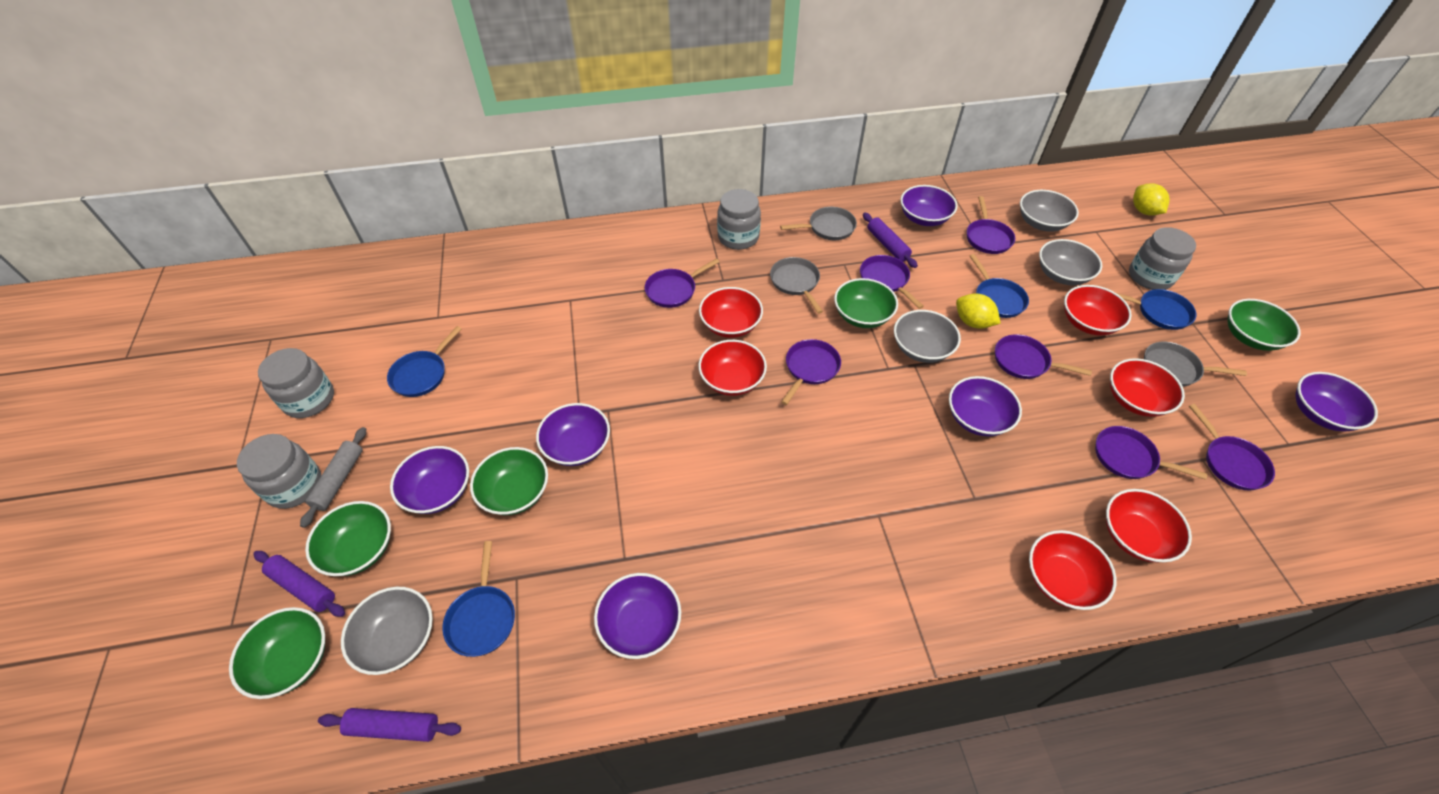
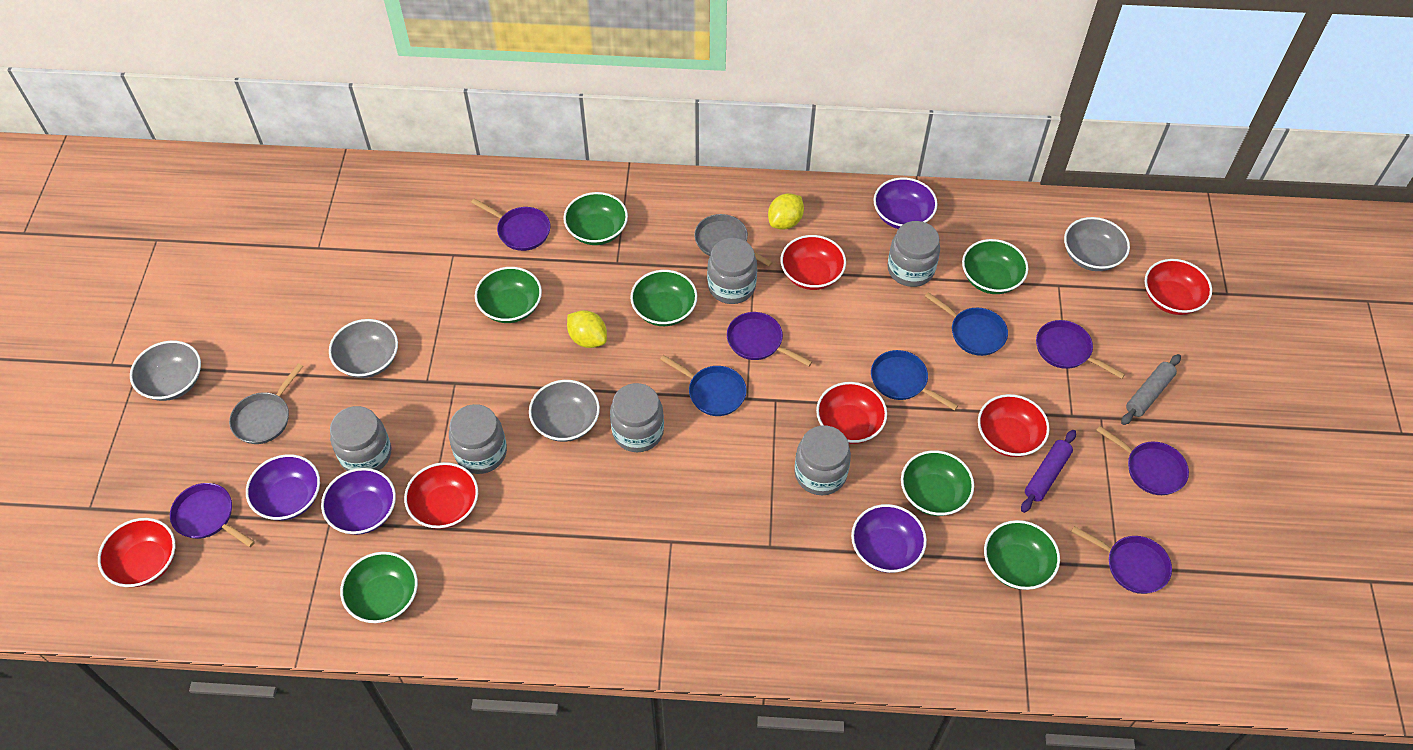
blue pan: [387,326,462,397] [442,541,515,657] [970,254,1029,318] [1117,289,1196,330] = 4 -> [660,355,747,416] [871,350,958,410] [925,292,1008,356] = 3
green bowl: [229,607,325,699] [305,501,391,576] [470,447,548,515] [834,278,898,328] [1227,299,1301,351] = 5 -> [340,552,418,623] [475,267,542,323] [563,192,628,245] [630,270,697,326] [901,450,974,516] [962,239,1028,294] [984,520,1060,590] = 7
grey jar: [237,434,321,509] [258,348,334,418] [717,189,761,250] [1129,227,1196,290] = 4 -> [330,406,391,471] [449,404,507,474] [610,383,664,452] [707,238,757,304] [795,426,851,495] [888,221,940,287] = 6
grey pan: [770,257,823,314] [780,207,857,240] [1144,342,1247,387] = 3 -> [229,363,303,444] [694,214,773,266] = 2
purple bowl: [390,446,469,514] [536,403,610,466] [594,573,681,659] [900,185,957,226] [949,376,1022,436] [1295,372,1378,431] = 6 -> [246,454,320,520] [321,468,396,535] [851,504,927,573] [874,177,938,229] = 4
purple pan: [645,258,719,308] [781,339,841,405] [860,255,924,309] [967,196,1015,254] [995,334,1092,379] [1095,426,1207,480] [1189,404,1275,490] = 7 -> [170,483,255,547] [471,198,550,251] [727,312,812,366] [1036,320,1125,379] [1071,526,1172,594] [1096,426,1189,495] = 6
purple rolling pin: [253,551,345,617] [318,708,461,742] [863,213,918,268] = 3 -> [1021,430,1076,513] = 1

